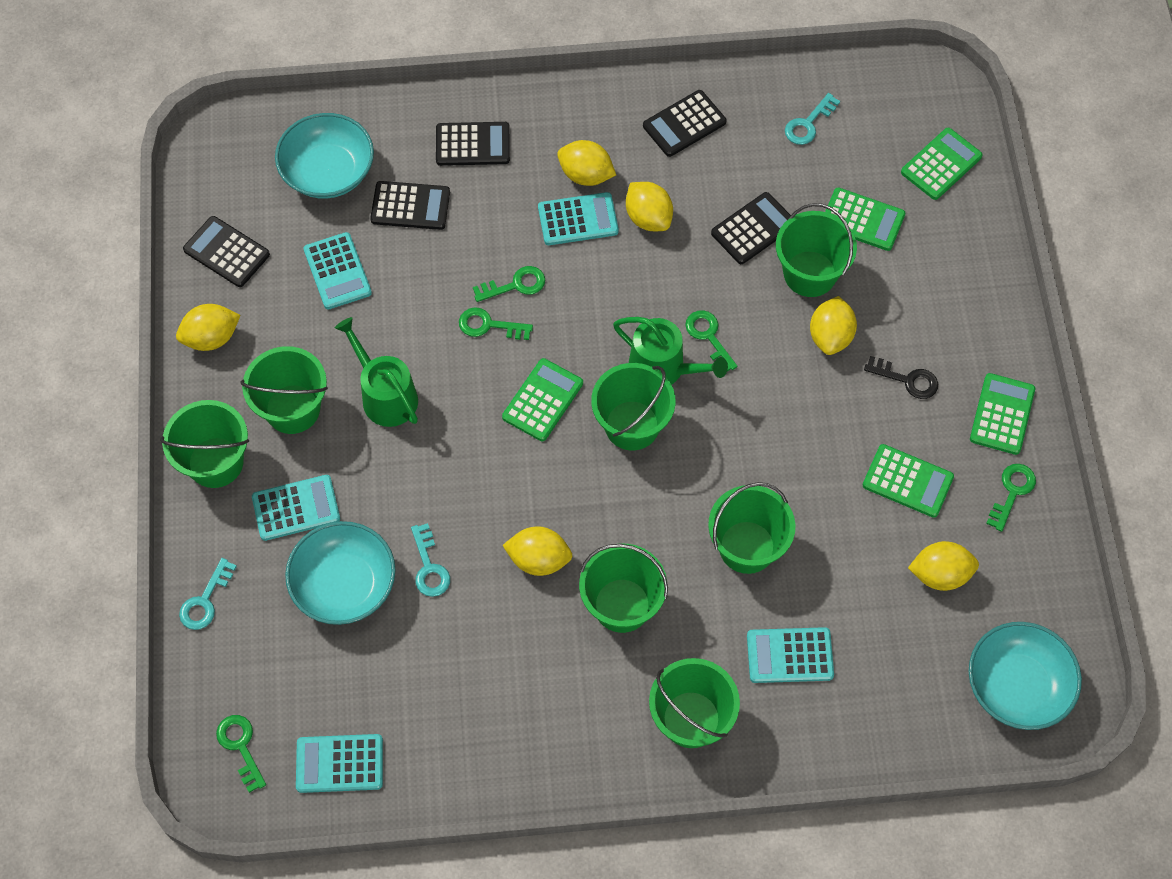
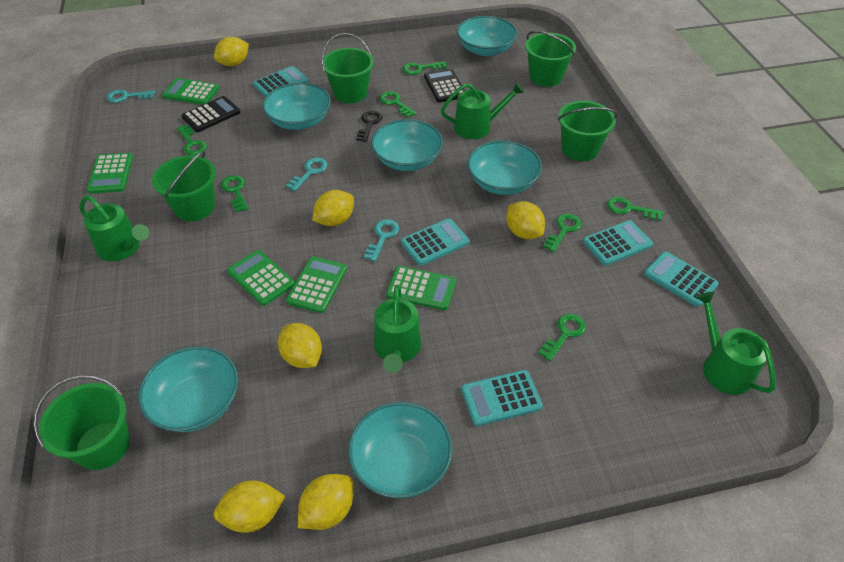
black calculator: [183,216,270,287] [370,181,450,230] [436,122,510,166] [643,90,727,157] [711,192,791,264] = 5 -> [181,96,240,132] [424,69,465,103] = 2
green bucket: [160,400,249,488] [240,346,328,434] [579,544,668,633] [591,363,676,450] [649,658,740,748] [708,482,795,574] [776,203,857,297] = 7 -> [33,375,130,470] [152,151,216,221] [322,33,374,103] [525,31,576,87] [558,101,617,161] = 5
green key: [216,715,266,793] [459,307,533,340] [473,266,545,302] [685,310,737,371] [986,464,1036,532] = 5 -> [177,125,207,155] [221,175,248,212] [380,91,417,118] [403,61,447,75] [538,314,586,361] [543,214,581,252] [607,197,664,221] = 7
green watering can: [335,317,418,427] [613,317,728,385] = 2 -> [79,196,149,261] [374,285,421,373] [441,82,524,139] [696,292,776,395] = 4
turquoise bowl: [275,113,374,199] [285,521,396,625] [969,622,1082,730] = 3 -> [138,346,238,432] [262,83,331,130] [348,402,453,498] [371,119,443,171] [457,16,517,56] [467,141,542,195] = 6

